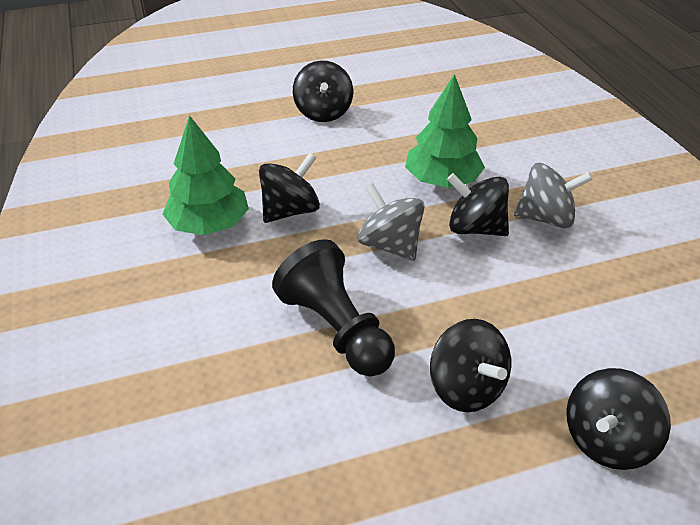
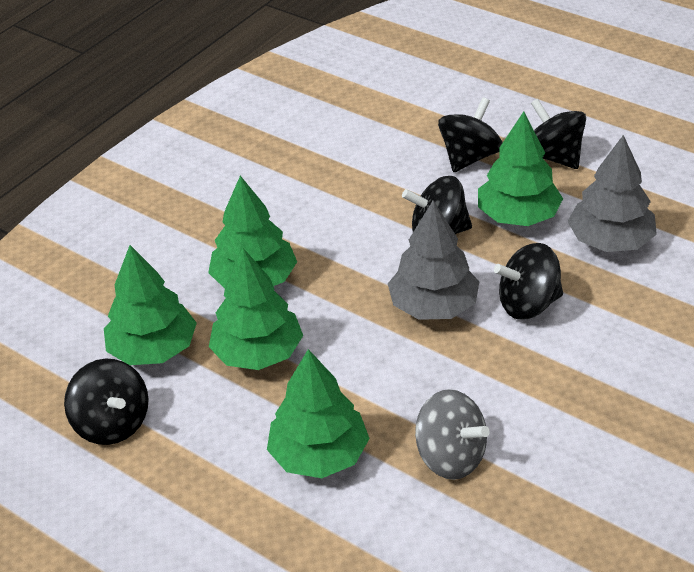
black pawn: [272,239,395,377] = 1 -> none = 0
green tree: [162,115,249,235] [405,74,485,188] = 2 -> [104,245,197,365] [208,176,297,289] [209,248,303,370] [267,349,370,478] [478,111,563,226] = 5
grey spinning top: [358,183,425,261] [514,163,593,228] = 2 -> [415,389,490,480] = 1
grey tree: none = 0 -> [388,201,480,320] [567,135,657,252] = 2

